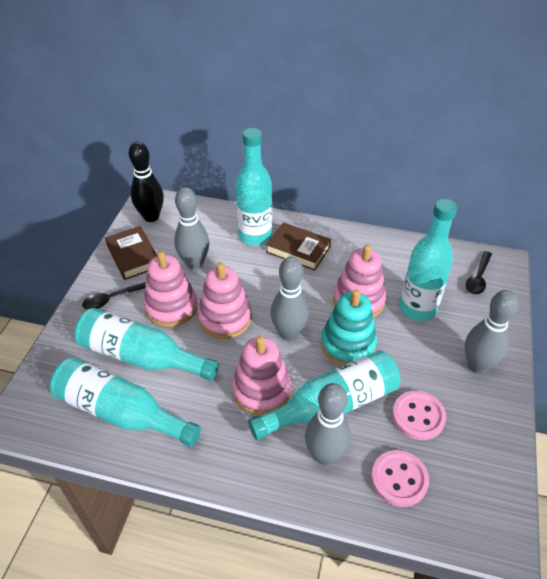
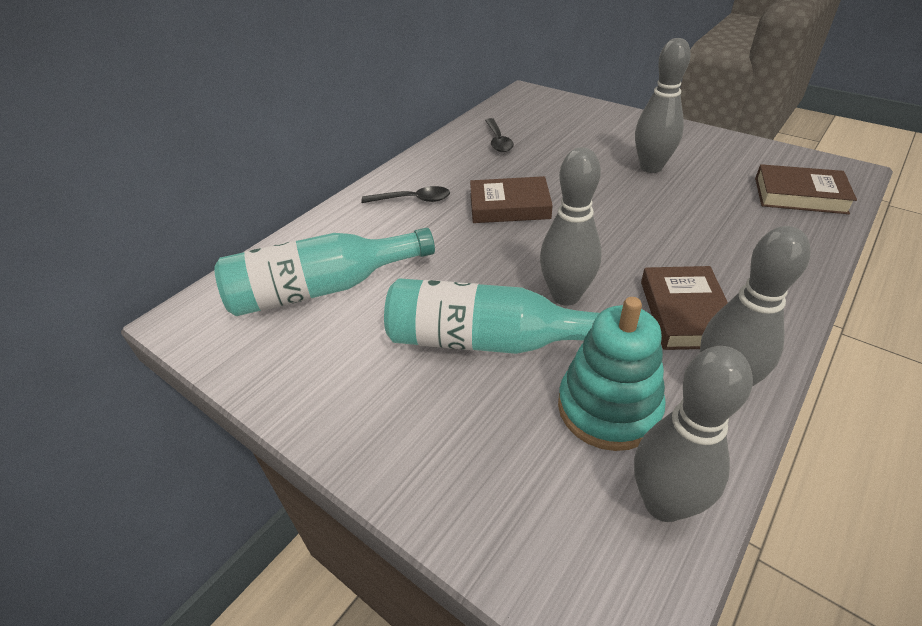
black bowling pin: [129,142,164,222] = 1 -> none = 0
brown book: [105,226,157,280] [266,222,331,271] = 2 -> [470,176,553,223] [641,266,728,350] [755,164,857,214] = 3
pink button: [371,450,429,507] [392,391,446,440] = 2 -> none = 0
pink stacking toy: [143,251,197,327] [198,262,252,339] [232,336,291,415] [333,245,386,318] = 4 -> none = 0
turquoise bottle: [50,357,201,447] [74,308,219,381] [235,128,272,246] [248,350,400,440] [400,199,457,321] = 5 -> [214,228,435,316] [384,278,599,354] = 2

